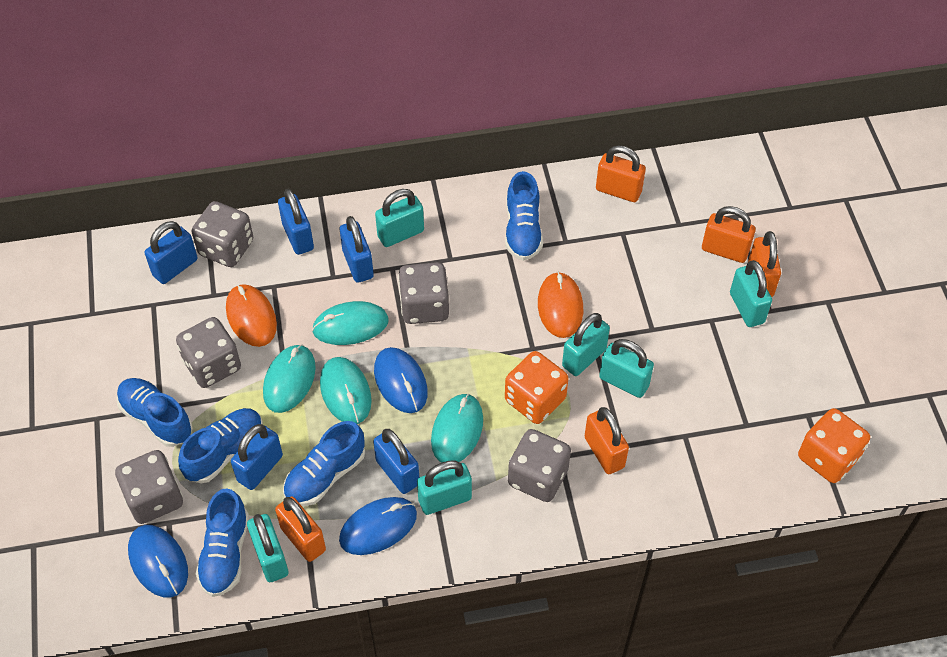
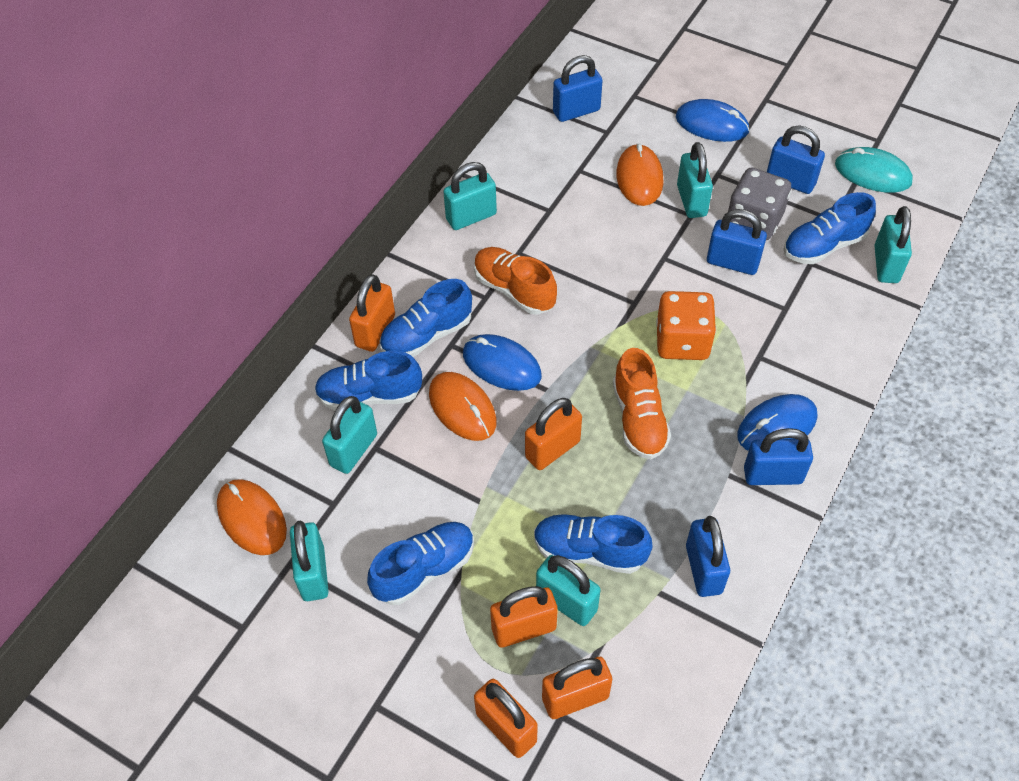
grey dice: [115,450,183,524] [176,317,241,388] [191,201,253,267] [398,262,449,324] [508,429,571,502] = 5 -> [728,168,791,240] = 1
orange dice: [505,351,568,424] [798,408,870,483] = 2 -> [656,291,716,360] = 1
orange mouse: [226,284,277,347] [538,272,583,338] = 2 -> [217,479,287,555] [429,372,497,441] [616,143,664,206] = 3
orange shoe: none = 0 -> [474,247,557,315] [613,348,671,459] = 2
turquoise mouse: [263,344,316,413] [312,301,388,345] [320,357,372,424] [431,393,483,462] = 4 -> [835,147,913,193] = 1

